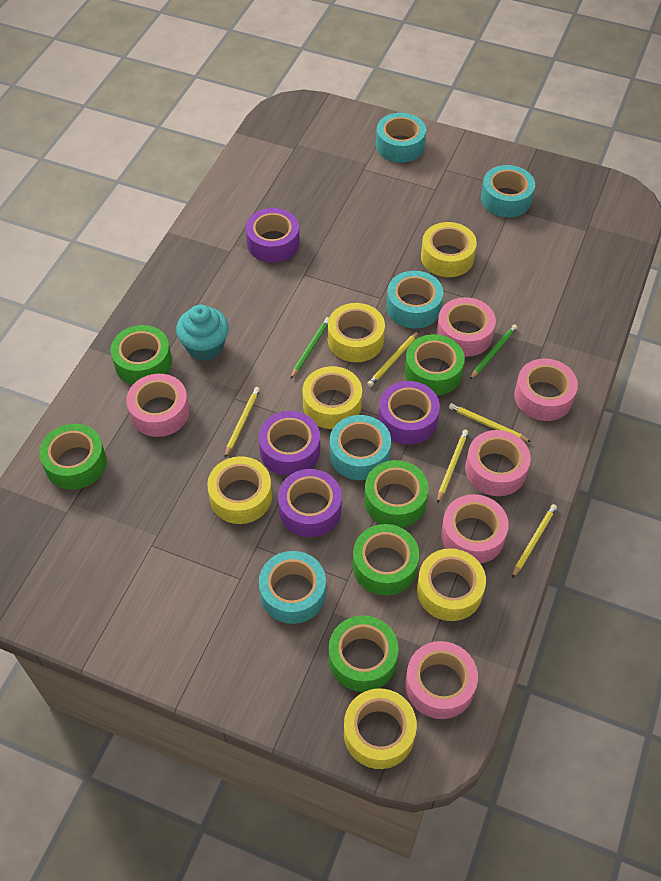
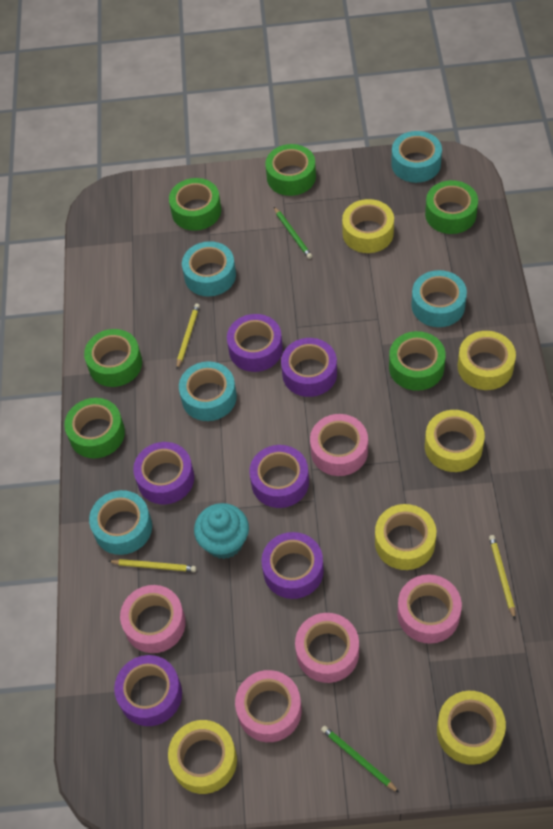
pink tape: [126,374,190,437] [405,641,478,719] [437,297,496,357] [441,494,509,564] [465,430,531,496] [514,359,578,421] = 6 -> [120,585,186,653] [235,670,302,742] [295,613,359,683] [310,414,368,476] [397,574,462,644] = 5
purple tape: [246,208,300,263] [259,411,320,476] [278,469,342,537] [379,381,440,445] = 4 -> [114,655,182,726] [133,442,194,504] [227,314,283,372] [249,445,309,508] [261,532,324,599] [281,338,337,397] = 6
yellow pencil: [225,387,260,458] [367,331,419,387] [437,430,469,503] [449,403,531,442] [512,504,557,578] = 5 -> [108,559,196,572] [176,304,200,369] [489,535,515,619] = 3

